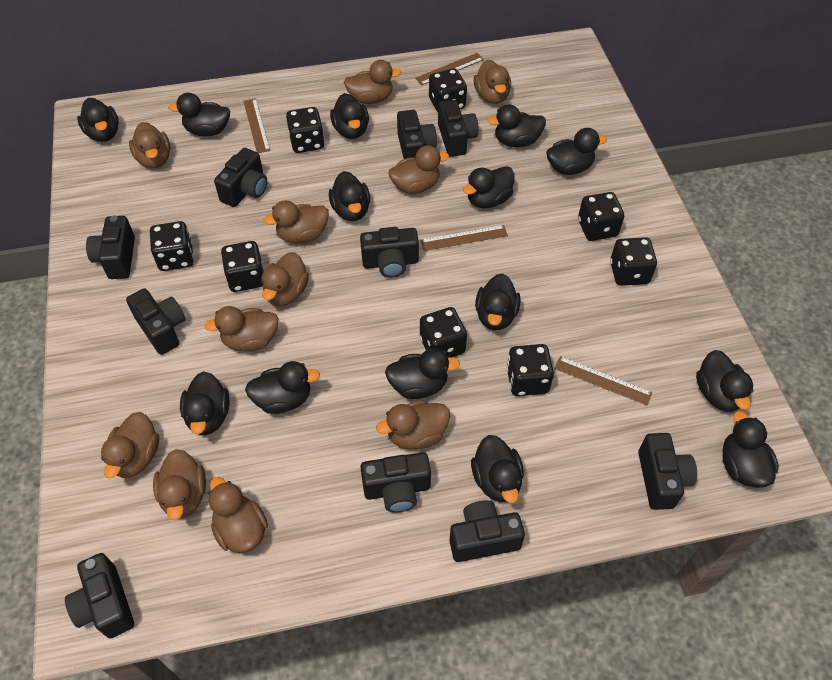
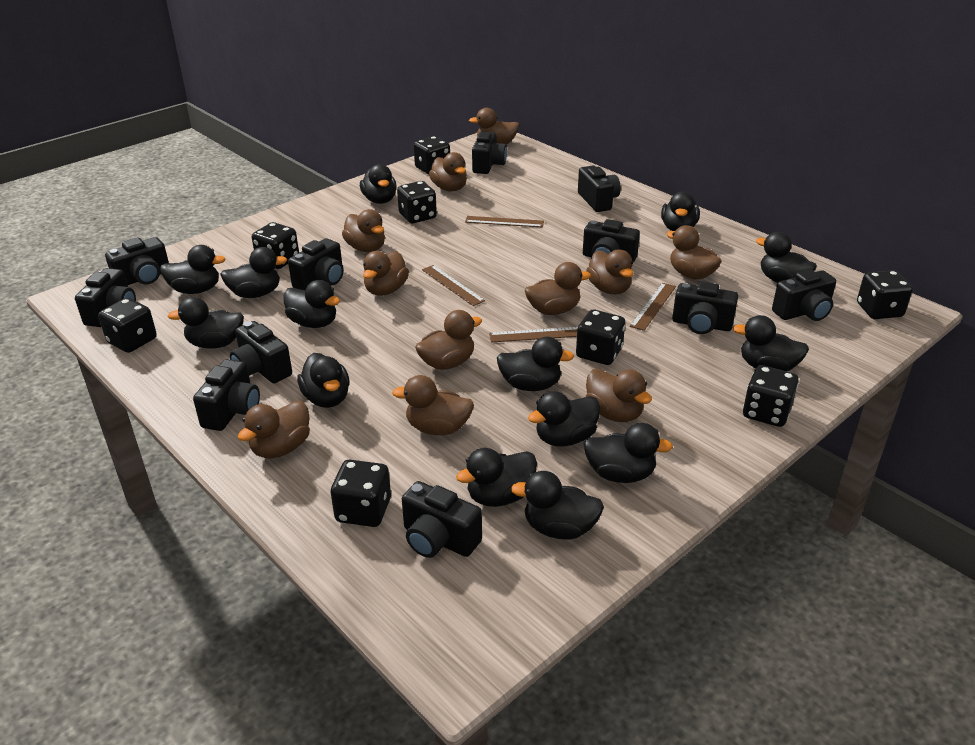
black camera: [65,553,134,639] [86,215,135,279] [126,288,186,355] [214,148,267,207] [360,227,419,278] [360,452,431,512] [397,110,437,159] [438,100,479,157] [449,500,525,562] [638,433,697,510] = 10 -> [75,268,136,327] [105,237,169,285] [193,359,260,431] [230,321,292,383] [288,238,344,290] [402,481,482,558] [472,132,507,174] [578,165,621,212] [583,219,640,264] [672,281,738,334] [772,269,836,321] = 11

